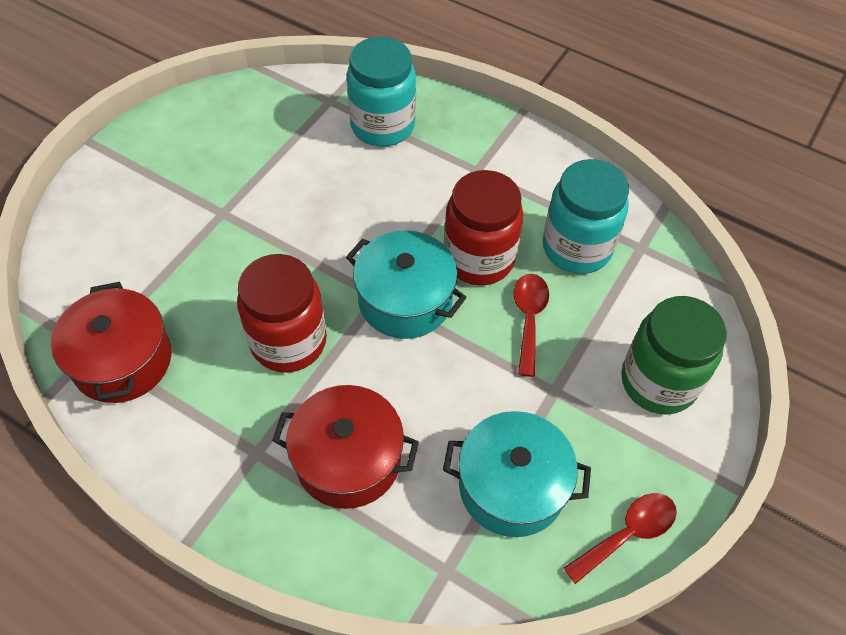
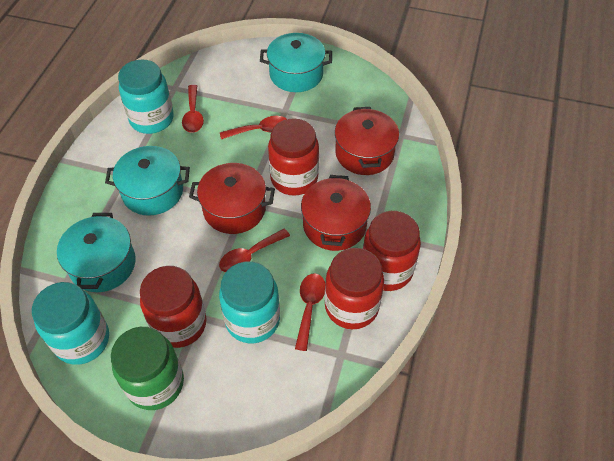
red jar: [237,254,327,373] [444,170,523,286] = 2 -> [140,266,206,348] [268,119,319,196] [325,248,384,329] [363,211,421,291] = 4
red pot: [51,282,171,403] [272,385,419,509] = 2 -> [189,163,275,234] [301,175,371,251] [335,107,399,175] = 3
red spoon: [514,274,549,377] [564,493,677,584] = 2 -> [182,85,204,133] [219,229,290,272] [220,116,286,139] [295,274,325,351] = 4
turquoise jar: [347,37,416,147] [543,159,629,274] = 2 -> [32,282,109,365] [118,59,174,134] [219,262,280,343] = 3
turquoise pot: [346,230,467,339] [443,411,591,537] = 2 -> [57,213,136,292] [105,146,190,216] [260,33,332,92] = 3

